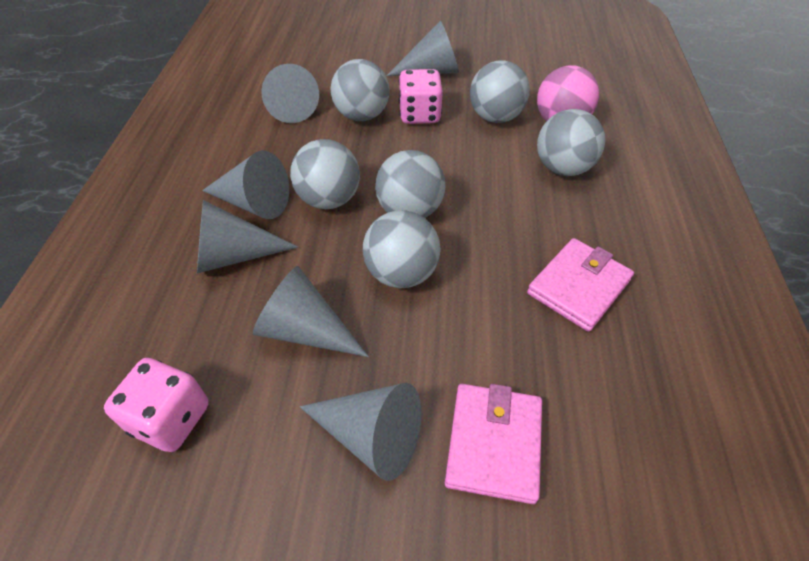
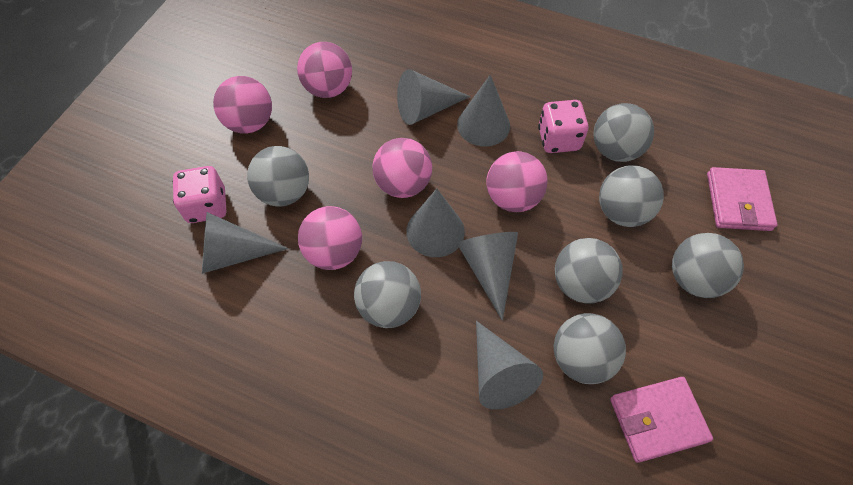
grey ball: [290,139,360,209] [330,59,389,121] [363,210,440,288] [375,150,446,218] [470,60,530,123] [537,109,605,176] = 6 -> [247,146,309,207] [354,261,421,328] [553,313,626,384] [555,238,623,304] [594,103,654,162] [599,165,664,227] [672,233,744,298] = 7
pink ball: [537,66,599,121] = 1 -> [213,76,272,134] [297,42,352,98] [298,206,362,270] [372,138,432,198] [486,151,548,212] = 5

